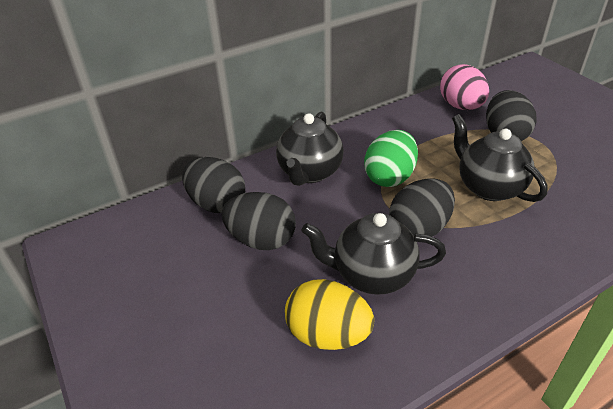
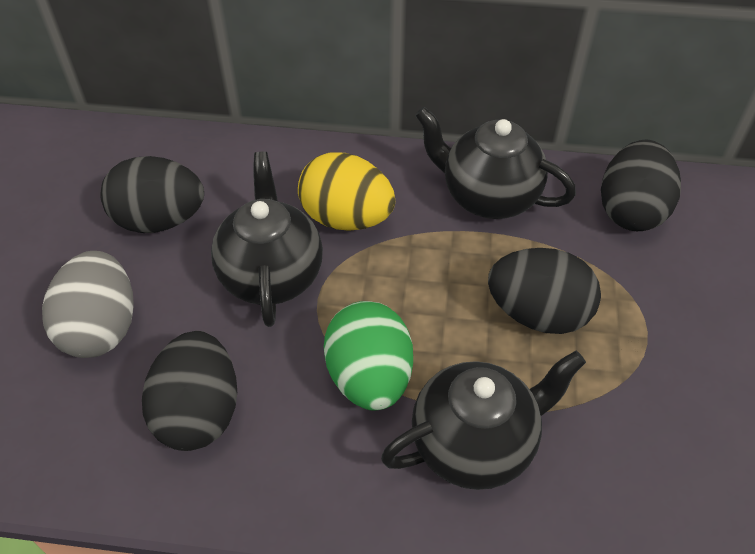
grey egg: none = 0 -> [42,251,134,358] = 1
pink egg: [440,64,489,110] = 1 -> none = 0

